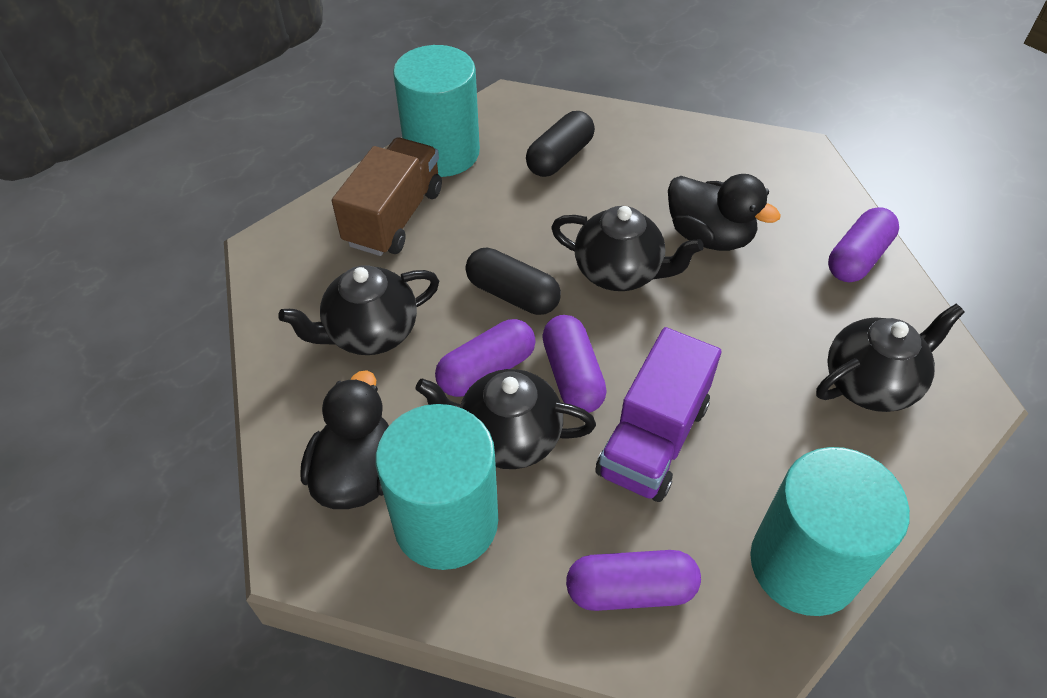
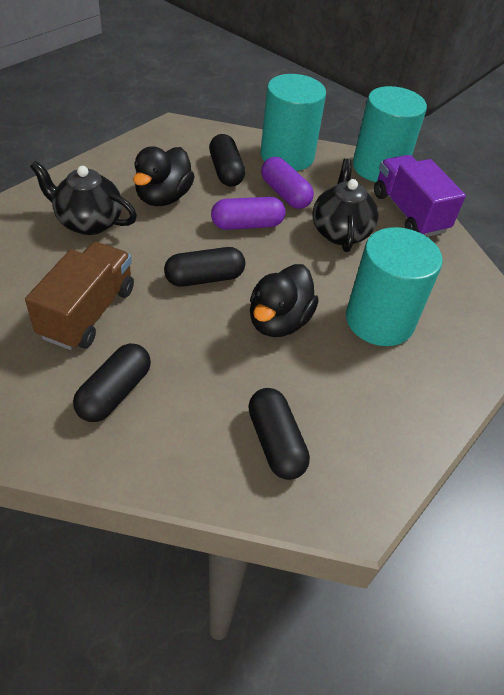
black capsule: [465,248,561,315] [526,111,595,177] = 2 -> [73,343,151,422] [164,247,245,287] [209,134,245,187] [248,388,310,480] = 4
black teapot: [278,265,439,355] [415,369,596,469] [551,206,704,291] [816,304,965,412] = 4 -> [30,161,137,235] [312,159,378,252] = 2
purple capsule: [435,319,536,397] [542,315,607,413] [566,550,701,611] [828,207,899,282] = 4 -> [211,197,285,230] [261,157,314,209] = 2

